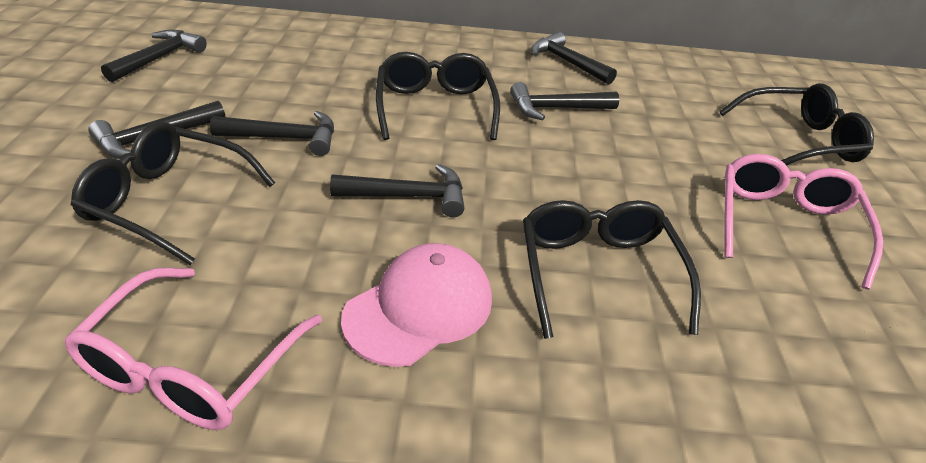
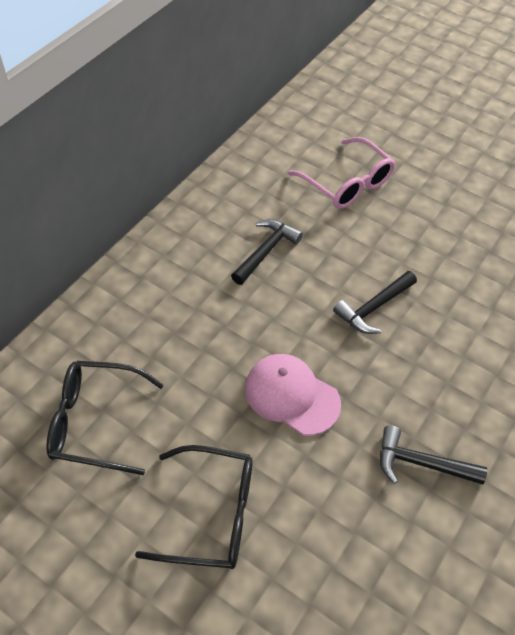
black glasses: [71,122,275,265] [376,52,500,140] [523,200,701,339] [719,83,874,166] = 4 -> [46,361,164,475] [135,445,253,569] = 2
black hammer: [88,101,225,159] [101,30,207,82] [210,111,334,156] [330,164,465,217] [510,82,619,120] [531,32,617,85] = 6 -> [231,219,303,285] [333,271,417,334] [380,425,487,485] = 3
pink glasses: [64,268,322,430] [724,154,883,290] = 2 -> [288,137,395,209] = 1

